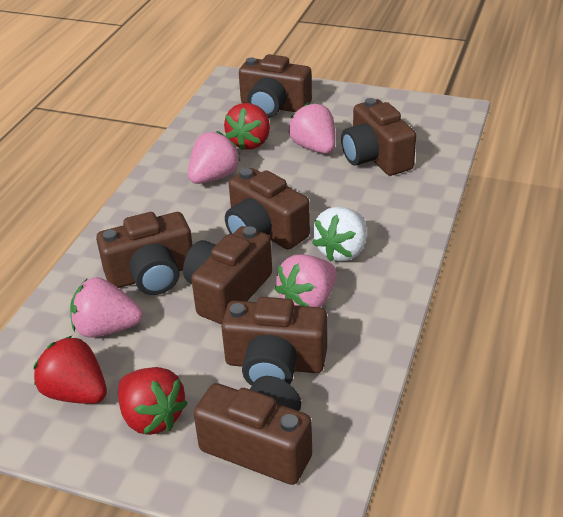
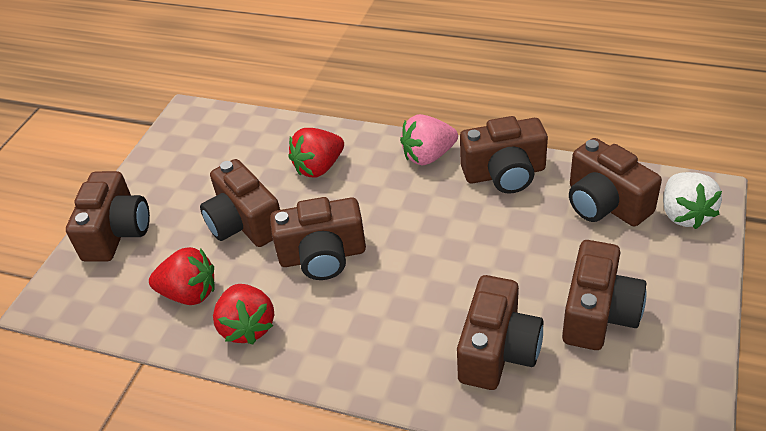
pink strawberry: [70,277,143,338] [188,131,241,184] [275,254,337,307] [288,102,335,154] = 4 -> [400,114,458,165] = 1

